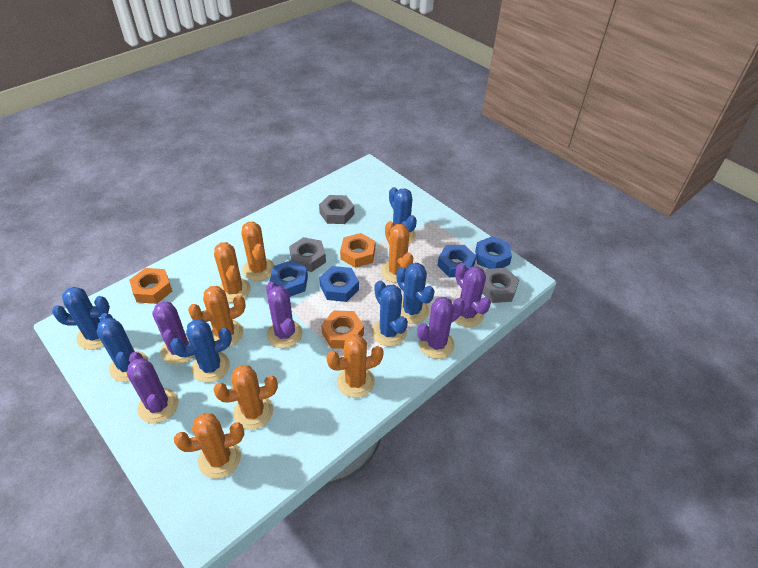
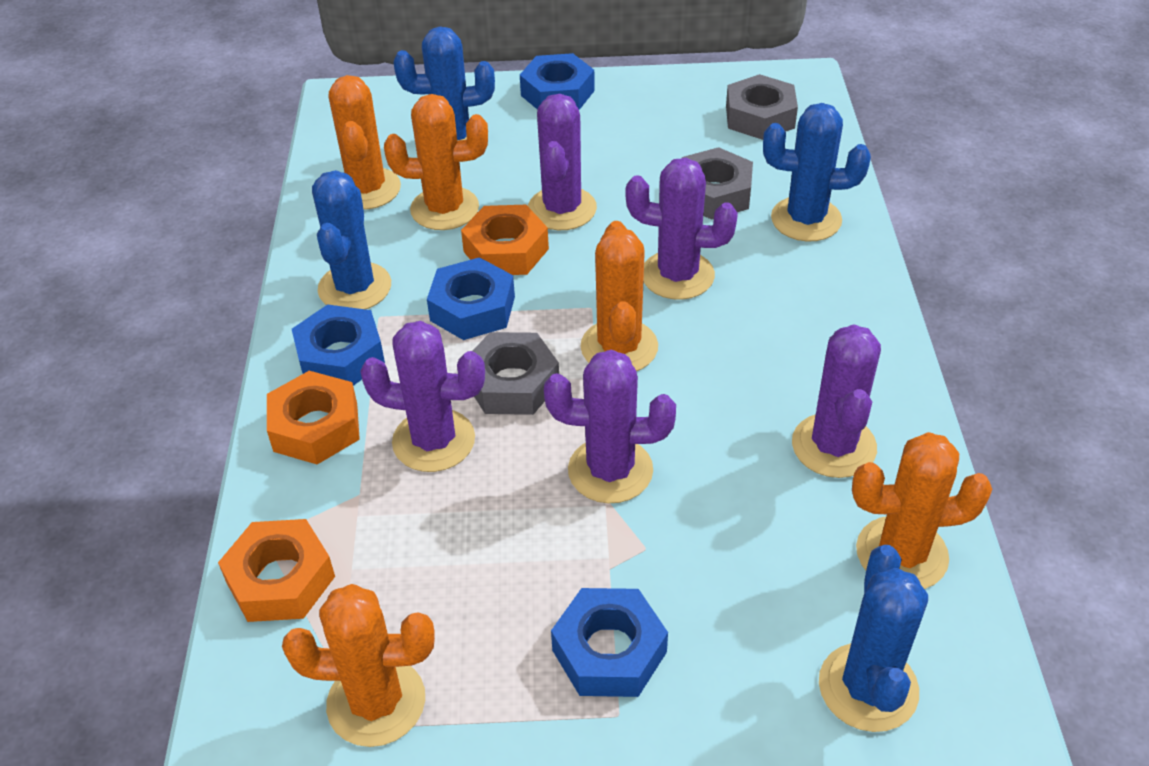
blue cactus: [52,287,110,350] [97,313,149,382] [170,319,232,383] [371,281,408,346] [389,187,417,244] [396,263,435,324] = 6 -> [312,170,391,309] [394,27,495,140] [763,103,871,241] [819,545,928,732] = 4
orange cactus: [174,413,244,479] [188,286,246,347] [213,365,278,430] [214,242,251,303] [241,222,275,281] [326,334,384,398] [381,221,413,283] = 7 -> [282,584,435,747] [329,75,401,210] [384,94,488,230] [581,221,658,371] [852,432,992,589] = 5

